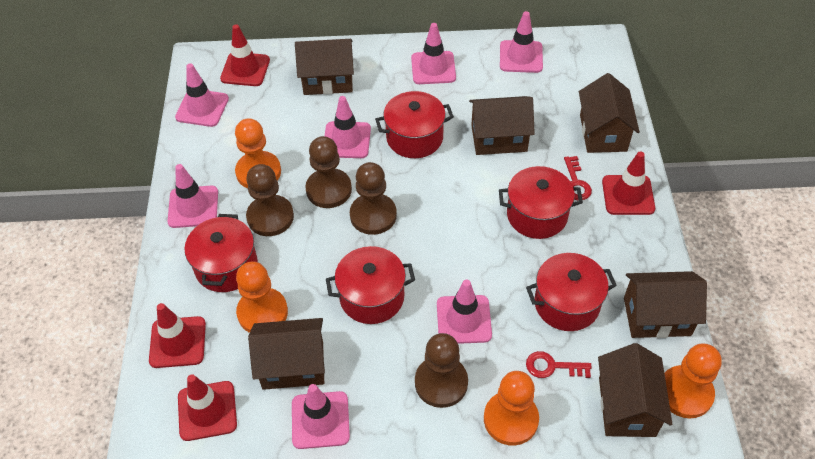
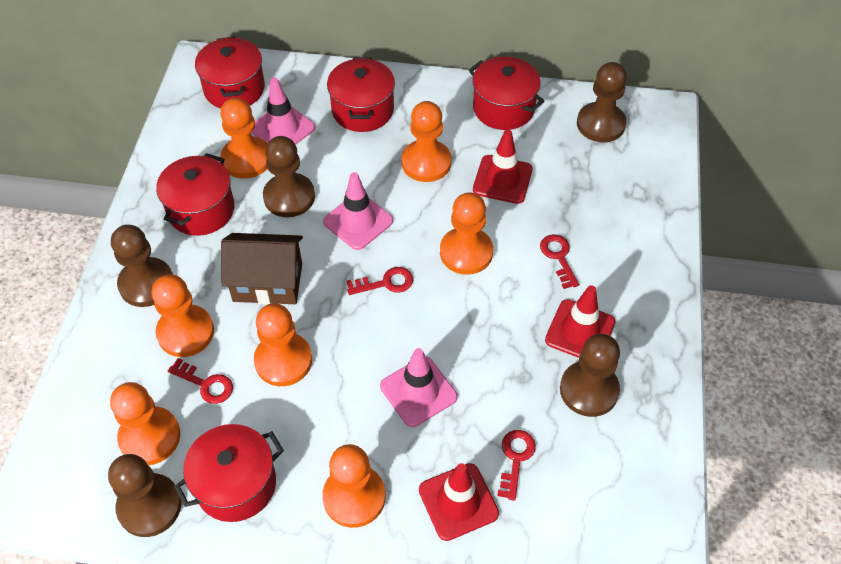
brown house: [248,318,325,390] [295,39,354,95] [469,96,535,155] [579,73,640,153] [598,343,672,437] [624,271,707,338] = 6 -> [221,233,303,304] = 1
brown pawn: [246,164,294,236] [305,136,352,208] [350,162,397,235] [415,333,468,408] = 4 -> [108,454,182,537] [111,225,173,307] [263,136,315,217] [560,334,620,417] [577,62,627,143] = 5
orange pawn: [235,118,281,188] [236,261,288,333] [484,371,539,446] [664,343,722,418] = 4 -> [110,382,180,465] [151,274,214,357] [220,98,268,179] [254,303,312,386] [322,444,385,528] [401,101,451,182] [440,193,493,275] = 7
pink traffic cone: [167,164,218,228] [175,63,229,127] [292,384,350,449] [325,96,371,158] [411,23,456,84] [437,279,492,344] [500,11,543,73] = 7 -> [251,77,315,145] [323,172,393,250] [380,348,457,427] = 3
red key: [526,351,592,378] [564,156,592,201] = 2 -> [168,358,233,404] [347,267,413,295] [497,430,536,501] [540,234,579,289] = 4
red traffic cone: [149,303,206,368] [178,375,237,441] [220,24,270,86] [602,151,655,215] = 4 -> [419,463,499,541] [473,129,533,204] [545,285,616,358] = 3

